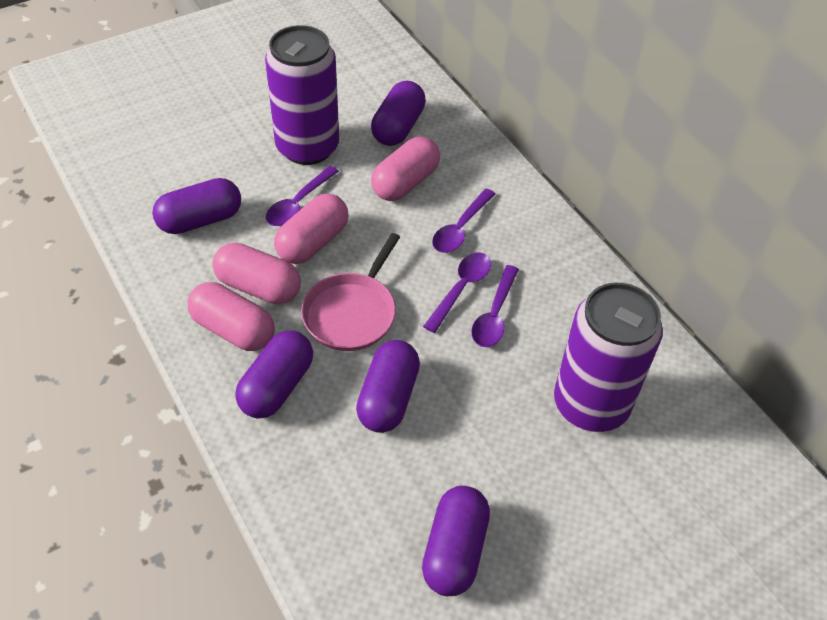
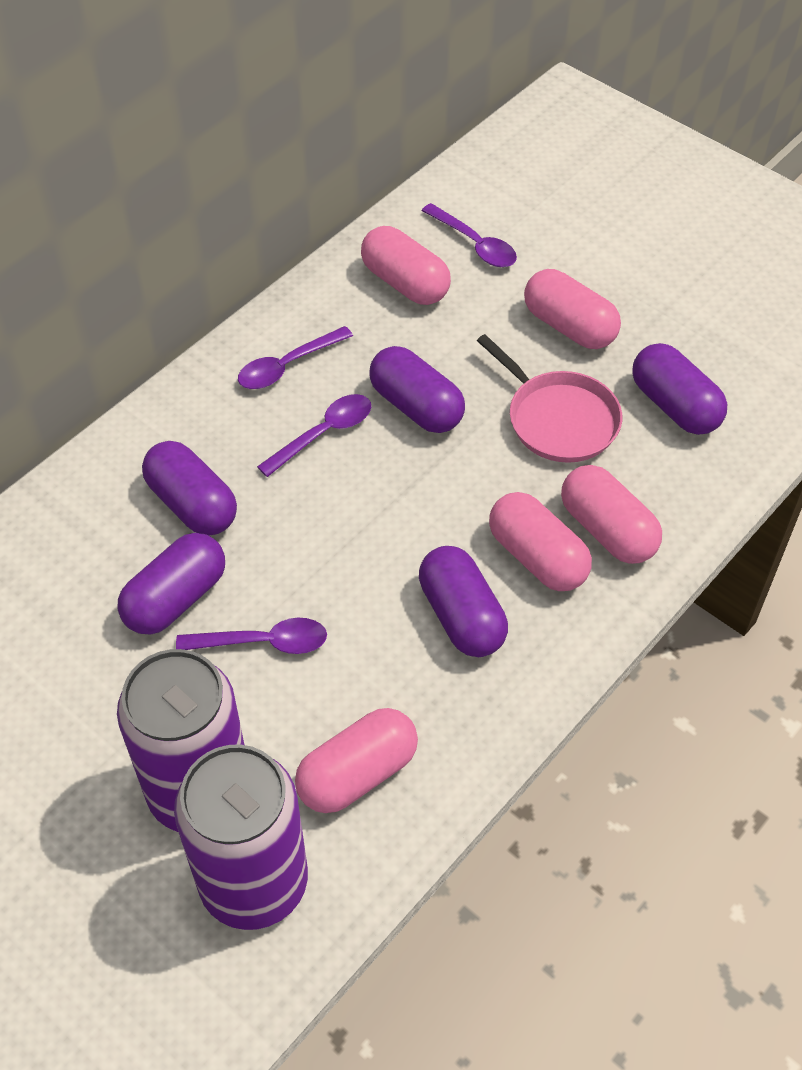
pink capsule: [187,282,275,351] [212,243,301,304] [274,193,349,264] [371,136,440,201] = 4 -> [295,708,418,813] [361,226,451,305] [489,492,592,591] [524,269,621,349] [561,465,662,564] = 5

